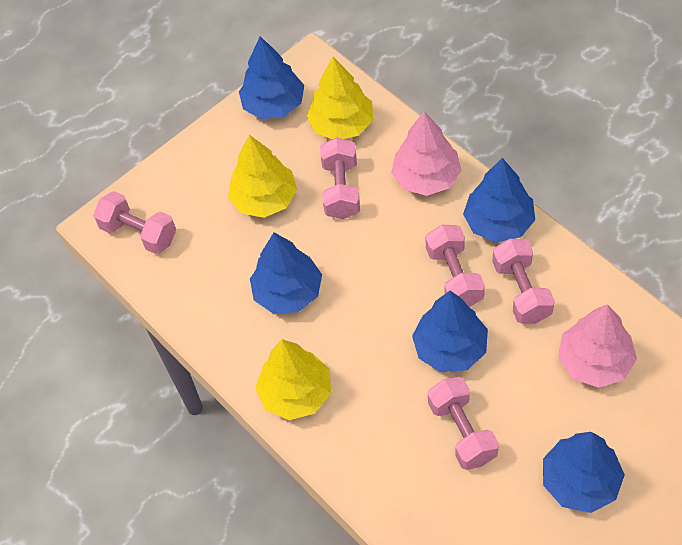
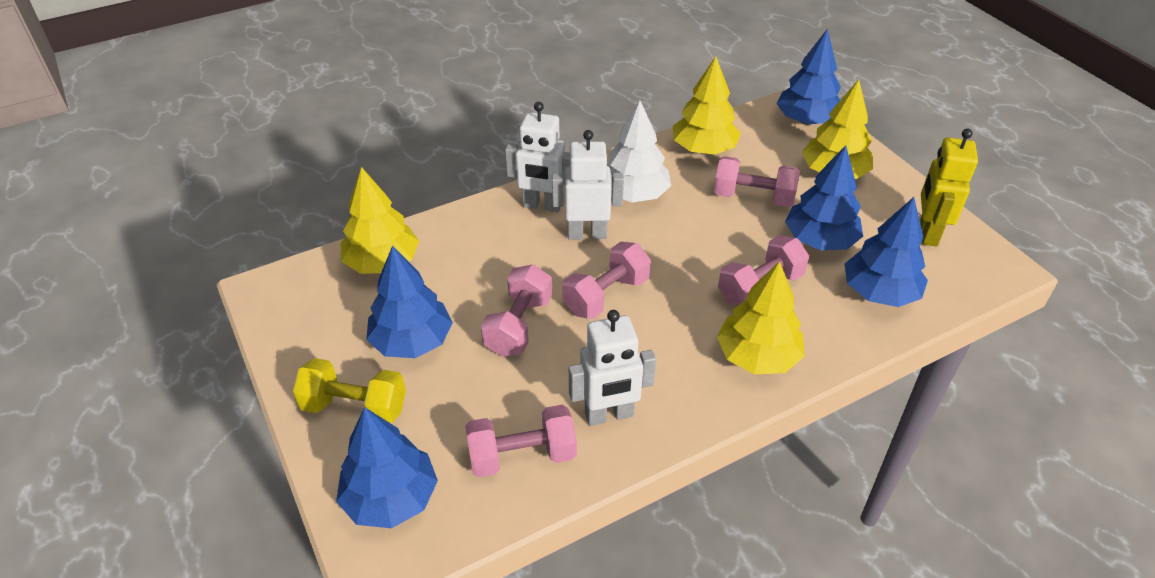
pink tree: [391,111,461,196] [558,304,637,388] = 2 -> none = 0
white robot: none = 0 -> [505,102,570,212] [552,130,624,240] [569,310,656,426] = 3
white tree: none = 0 -> [607,100,671,202] = 1
yellow dumbbell: none = 0 -> [293,358,406,423] = 1
yellow robot: none = 0 -> [920,129,978,246] = 1
yellow tree: [228,135,297,218] [255,339,331,420] [307,57,373,139] = 3 -> [340,167,419,274] [673,57,741,155] [717,261,804,374] [802,79,873,179] = 4

